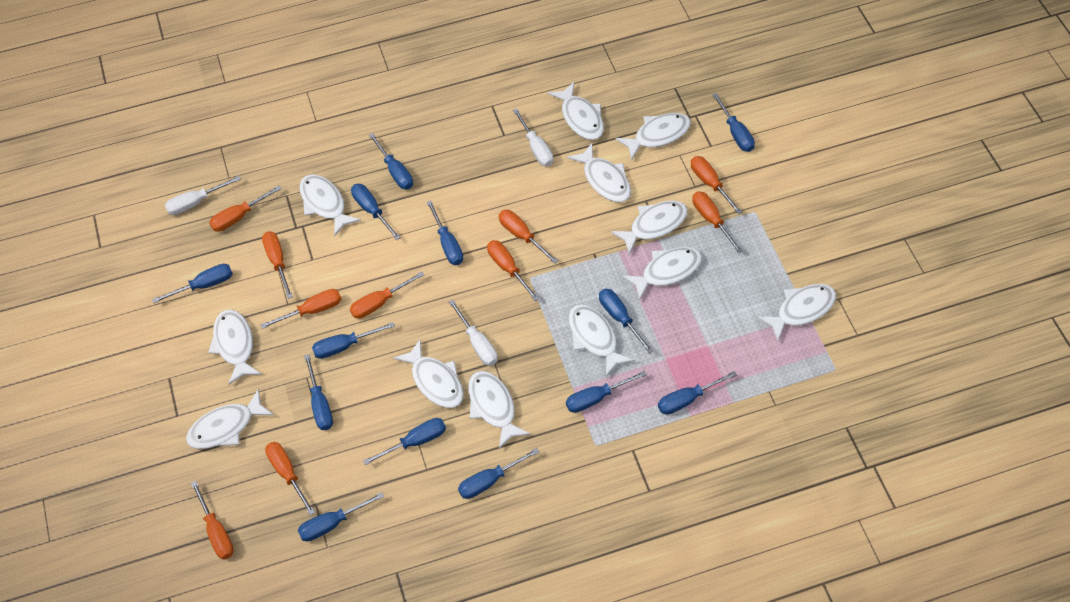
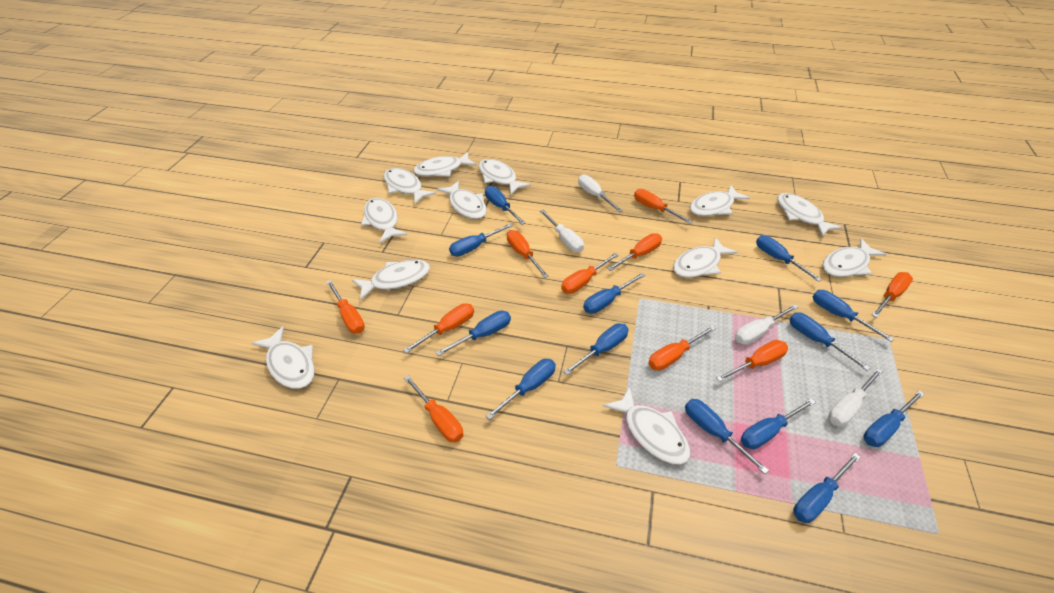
white screwdriver: [165,176,241,215] [449,300,498,366] [513,108,553,166] = 3 -> [540,210,584,252] [578,174,623,212] [735,304,798,345] [828,368,883,427] = 4

